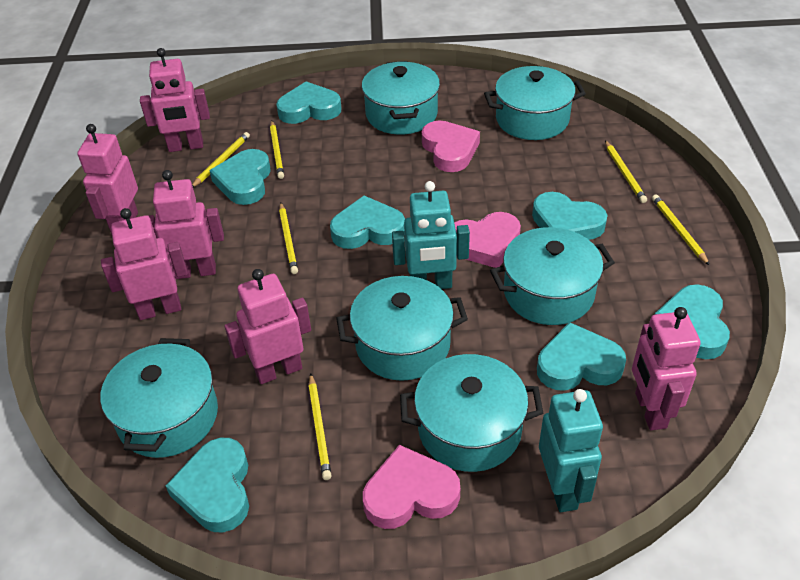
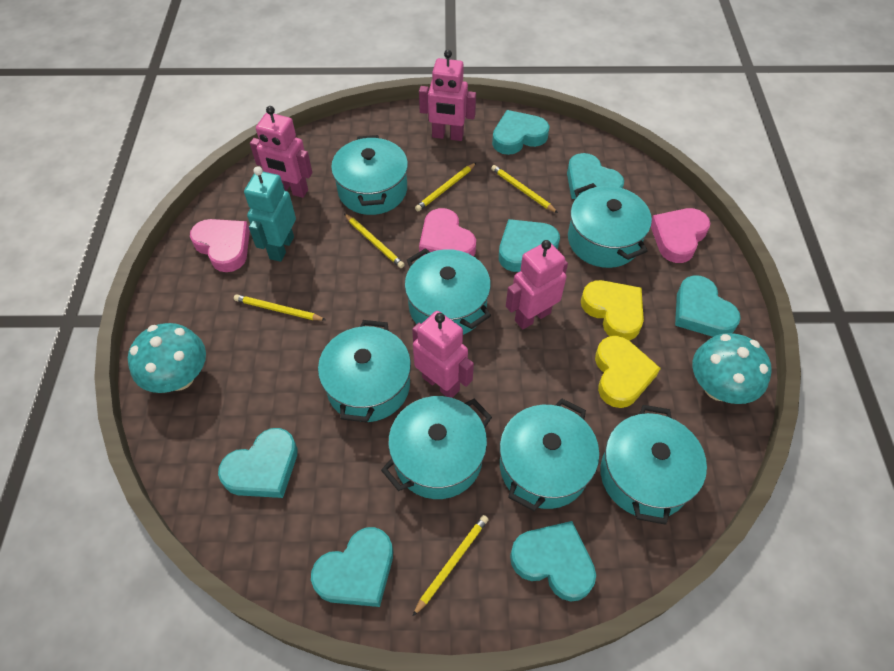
pink robot: [77,124,138,235] [101,208,188,320] [140,48,210,152] [148,170,224,279] [225,269,311,384] [632,307,701,430] = 6 -> [250,106,312,198] [412,311,474,398] [419,50,476,141] [506,240,568,329] = 4
turquoise mushroom: none = 0 -> [128,323,206,393] [693,333,772,404] = 2
turquoise pot: [100,338,218,458] [336,276,468,381] [361,61,440,135] [400,354,543,472] [484,66,586,140] [490,227,615,325] = 6 -> [318,320,411,422] [331,135,408,215] [381,396,492,499] [405,248,491,335] [499,398,600,511] [568,183,652,268] [600,405,707,525] = 7
turquoise robot: [392,181,470,289] [539,389,603,512] = 2 -> [244,166,296,262] = 1
yellow heart: none = 0 -> [581,280,644,341] [595,336,661,408] = 2
yellow pencil: [192,132,250,187] [270,121,284,179] [279,203,298,274] [308,373,332,480] [605,140,647,203] [652,194,710,266] = 6 -> [234,294,326,320] [344,213,405,268] [413,515,489,616] [415,163,476,211] [491,165,558,213] = 5

